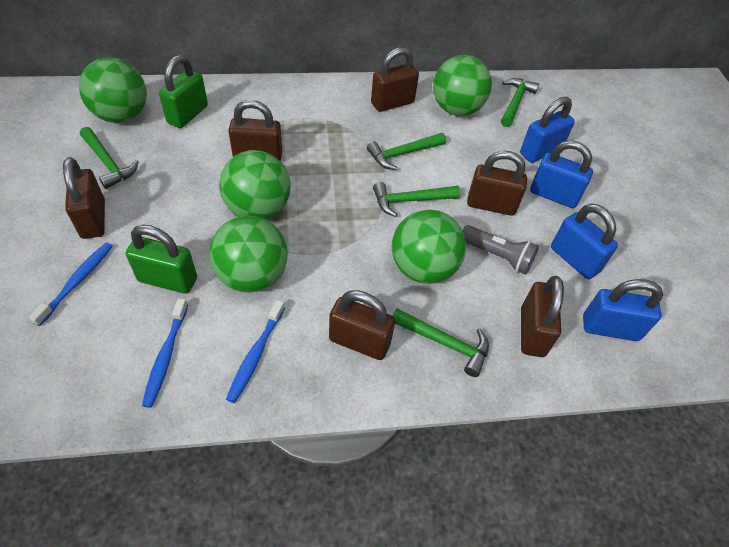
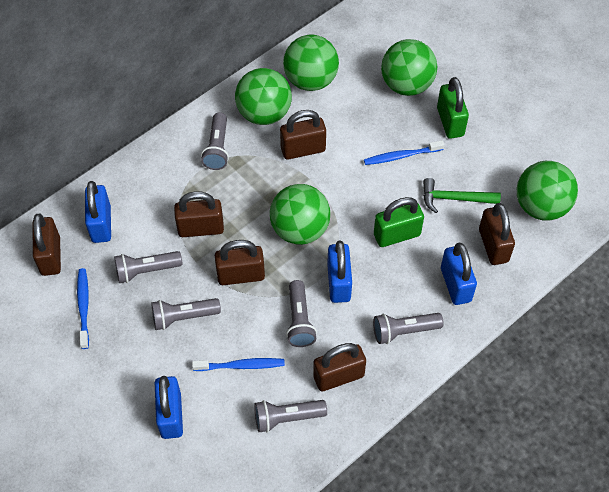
green hammer: [80,127,139,189] [367,133,446,170] [373,182,460,217] [392,308,489,377] [501,78,539,127] = 5 -> [423,178,501,213] = 1
grey flashlight: [462,225,539,275] = 1 -> [114,251,183,283] [151,298,221,330] [201,112,229,170] [254,400,327,433] [286,280,317,347] [373,313,444,344] = 6

